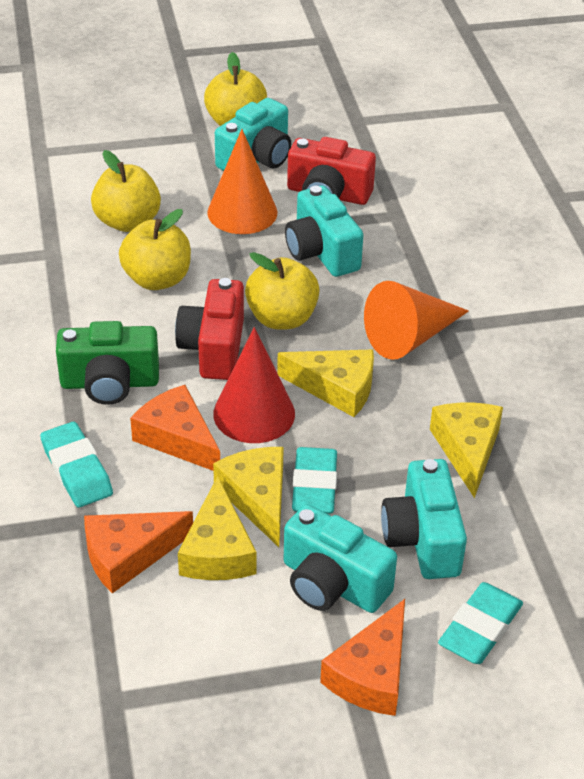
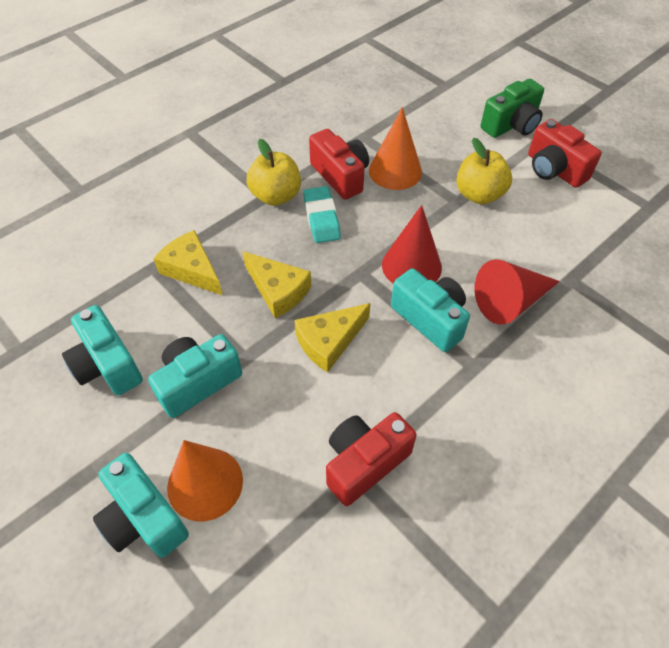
orange cheese: [84,511,193,593] [130,385,220,471] [320,599,405,716] = 3 -> none = 0
red camera: [175,278,244,380] [287,137,376,205] = 2 -> [309,129,369,200] [326,412,416,506] [528,119,602,188] = 3
red cone: [213,327,295,443] = 1 -> [382,205,442,283] [475,259,560,325] = 2
turquoise eraser: [40,422,113,507] [292,447,337,514] [438,582,523,664] = 3 -> [303,186,341,243] = 1
yellow apple: [91,150,161,232] [119,209,191,290] [204,52,267,126] [245,252,320,329] = 4 -> [246,139,301,206] [456,138,512,204] = 2
yellow cheese: [178,476,257,580] [213,447,284,547] [277,350,374,417] [430,403,503,498] = 4 -> [153,230,222,295] [243,251,311,318] [294,303,371,373] = 3

